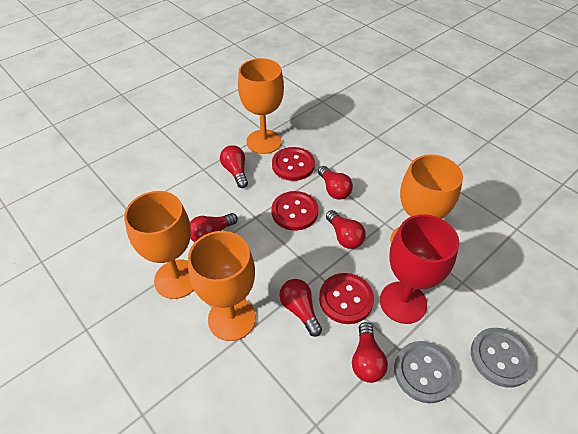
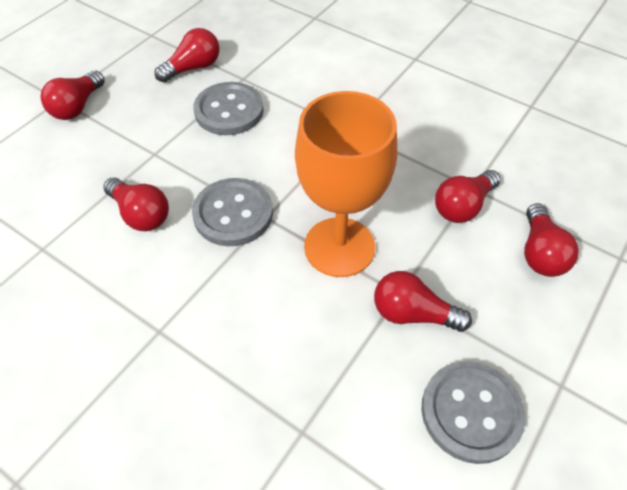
grey button: [394,341,457,403] [471,328,535,388] = 2 -> [192,178,273,246] [193,82,264,135] [421,361,526,464] = 3
orange goblet: [124,191,194,299] [188,231,256,341] [238,58,284,154] [390,155,463,244] = 4 -> [295,91,397,277] = 1
red button: [271,191,318,231] [272,147,315,181] [319,273,374,324] = 3 -> none = 0
red goblet: [380,214,459,324] = 1 -> none = 0

